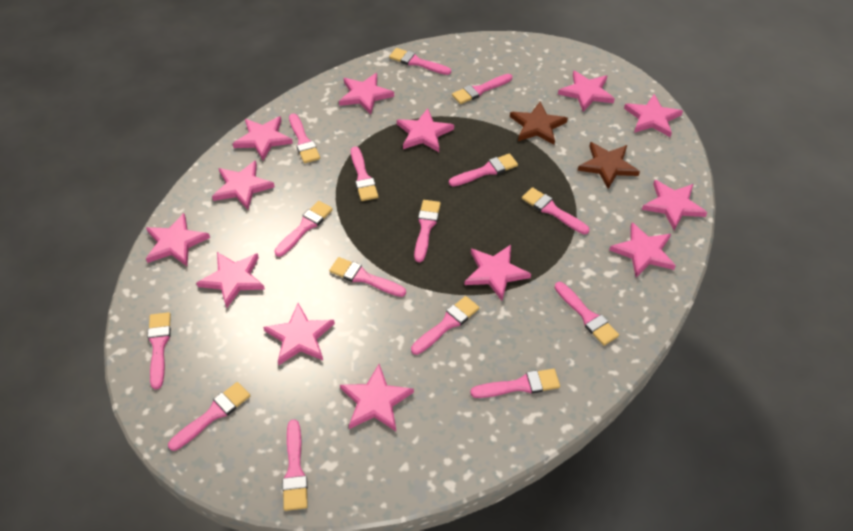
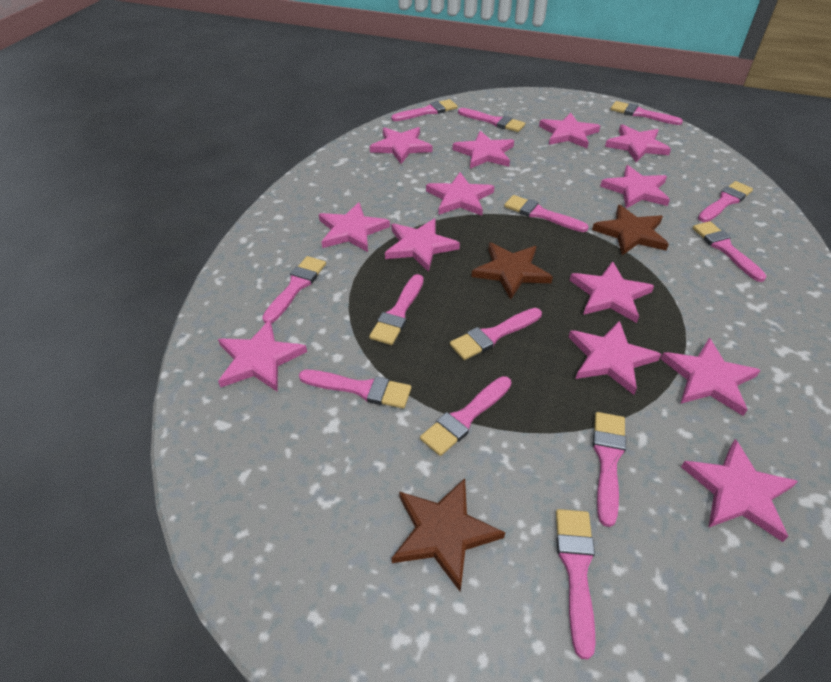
brown star: [510,101,568,145] [578,142,640,189] = 2 -> [392,478,505,591] [471,243,553,299] [592,205,669,255] = 3
pink brush: [147,312,171,389] [168,382,250,451] [274,201,333,257] [282,420,308,511] [289,113,320,163] [329,257,406,297] [351,146,378,201] [389,48,451,75] [411,296,480,355] [414,200,441,262] [449,153,518,186] [452,74,512,104] [470,369,560,398] [522,187,589,234] [555,282,619,346] = 15 -> [262,256,326,323] [299,370,411,409] [369,274,424,345] [391,99,458,121] [420,376,511,456] [450,308,542,360] [458,108,525,132] [504,195,589,232] [556,509,596,659] [593,412,626,527] [611,101,683,125] [693,221,766,282] [698,181,753,222] = 13

